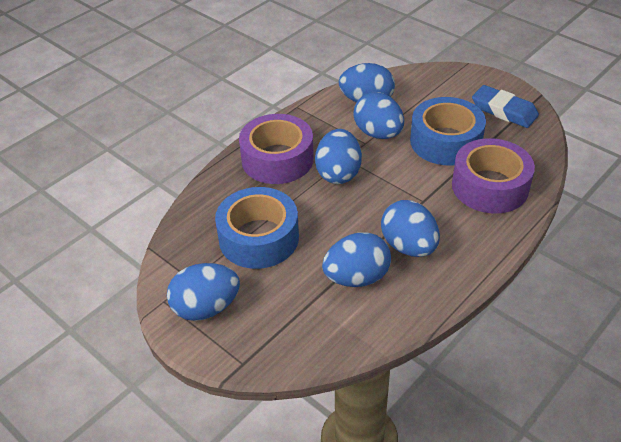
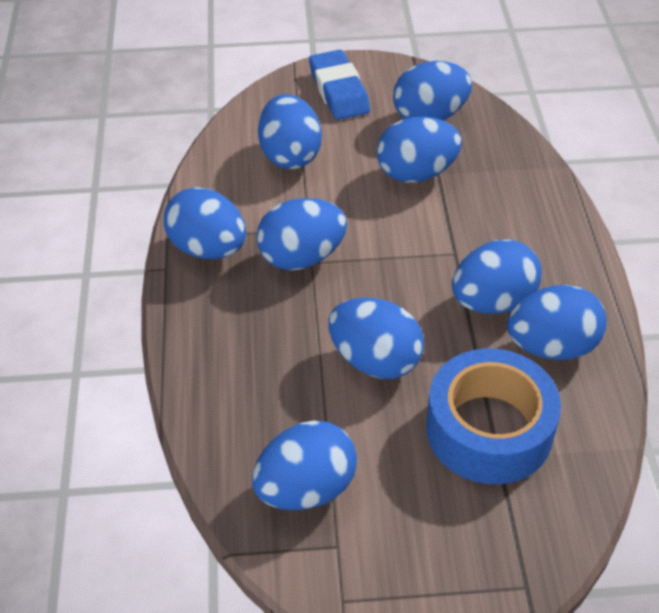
blue egg: [167,263,240,321] [315,129,362,184] [322,233,391,287] [339,63,395,103] [353,92,404,139] [381,200,440,257] = 6 -> [164,187,246,259] [252,420,357,510] [256,198,347,270] [258,94,322,169] [328,297,424,379] [377,117,462,183] [393,61,472,120] [452,240,542,314] [507,285,607,360] = 9
blue tape: [215,187,299,269] [410,97,486,165] = 2 -> [426,348,561,485] = 1
purple tape: [239,114,314,184] [452,138,535,213] = 2 -> none = 0

